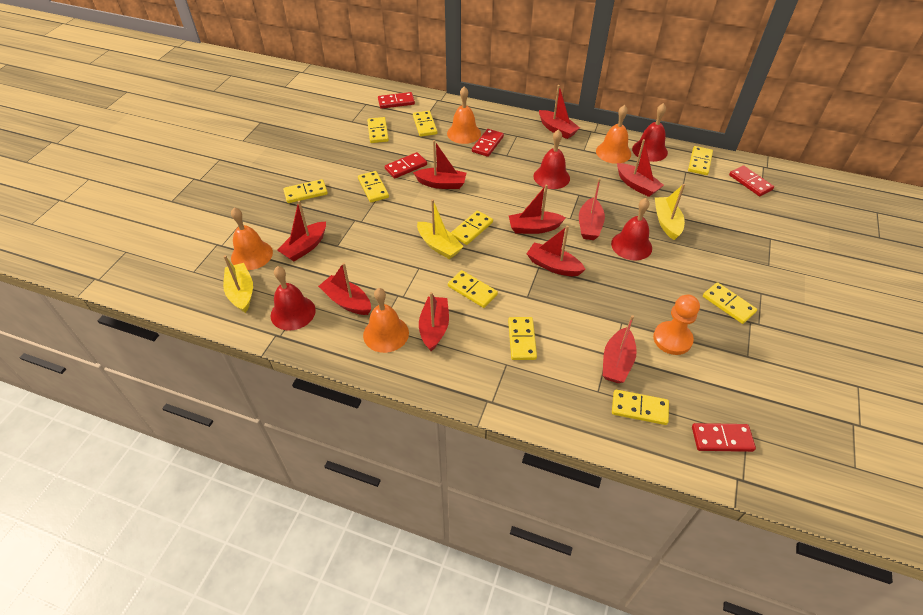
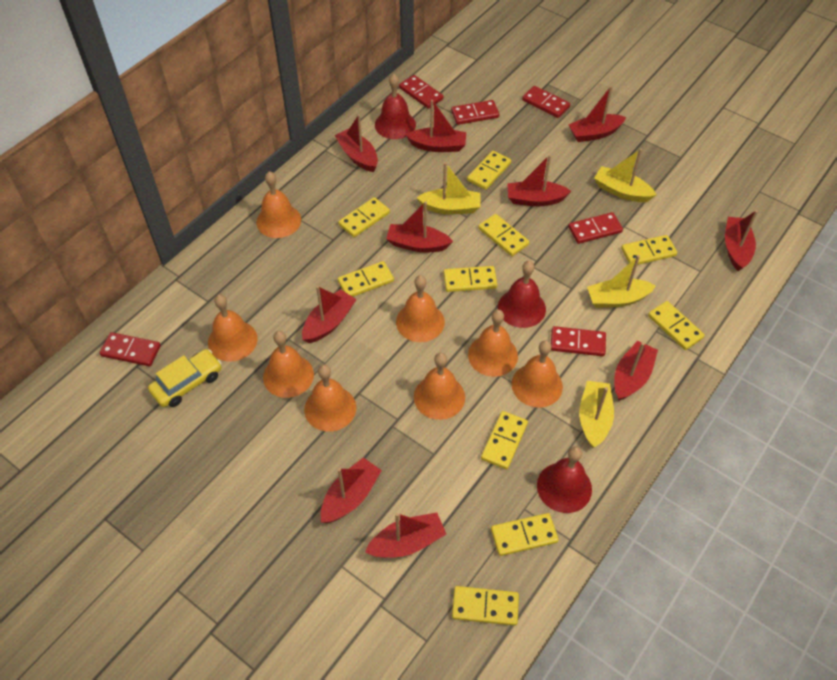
orange bell: [231,207,273,270] [363,288,409,353] [447,86,481,144] [596,105,631,164] = 4 -> [208,295,258,362] [256,171,301,238] [263,331,314,398] [304,364,356,432] [396,275,445,342] [414,353,465,420] [468,310,518,377] [512,340,563,408] = 8
orange pawn: [653,295,700,355] = 1 -> none = 0
red bell: [271,266,316,331] [533,129,570,189] [611,198,652,260] [632,103,668,162] = 4 -> [375,74,416,139] [498,261,546,328] [537,446,592,513] = 3
red domino: [378,92,415,109] [385,152,427,179] [472,129,504,157] [692,423,756,452] [729,165,774,196] = 5 -> [100,332,161,366] [399,75,444,109] [451,100,499,125] [522,86,570,118] [551,326,606,356] [568,212,623,244] = 6
yellow boat: [223,255,253,313] [417,199,464,259] [655,184,685,240] = 3 -> [417,162,481,214] [579,381,614,448] [587,255,656,308] [594,149,656,202] = 4
yellow car: none = 0 -> [148,349,222,407] = 1

